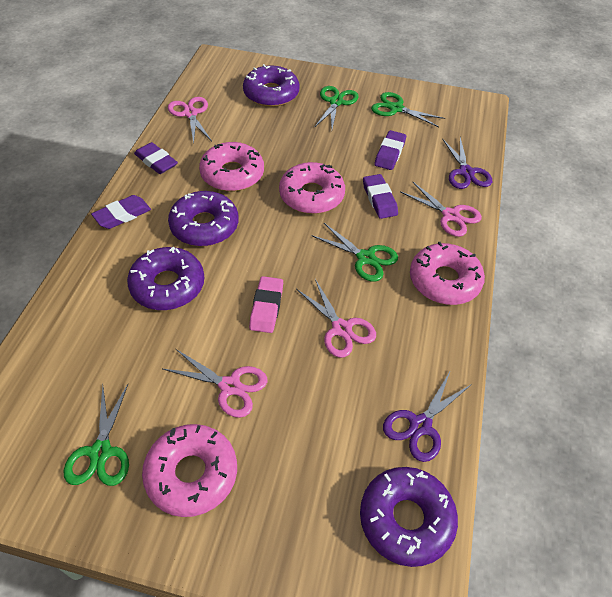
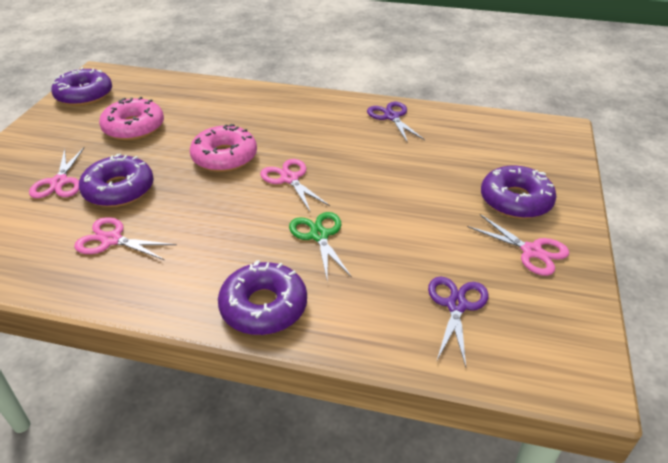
green scissors: [63,383,129,486] [311,223,398,282] [314,86,359,129] [371,92,445,127] = 4 -> [289,212,352,279] = 1
pink donut: [142,424,237,517] [199,142,264,192] [279,162,345,214] [410,242,485,305] = 4 -> [99,97,164,140] [190,124,257,172] = 2
pink eraser: [249,276,283,333] = 1 -> none = 0
purple eraser: [91,195,151,229] [134,142,178,174] [363,174,398,219] [374,130,406,170] = 4 -> none = 0

